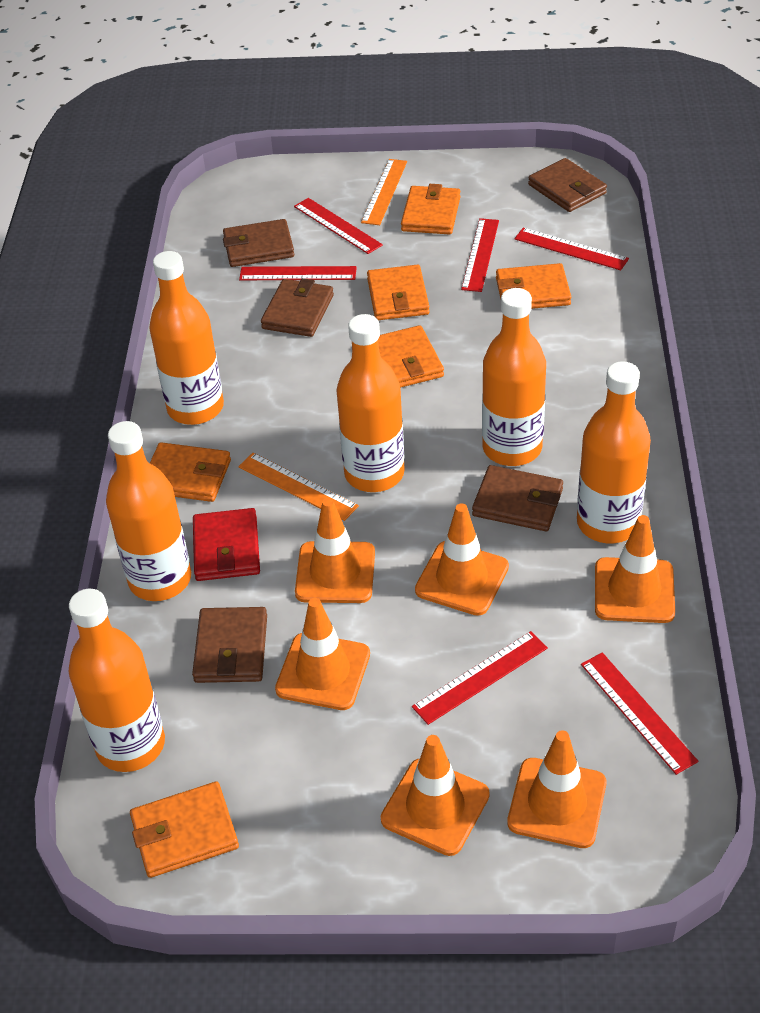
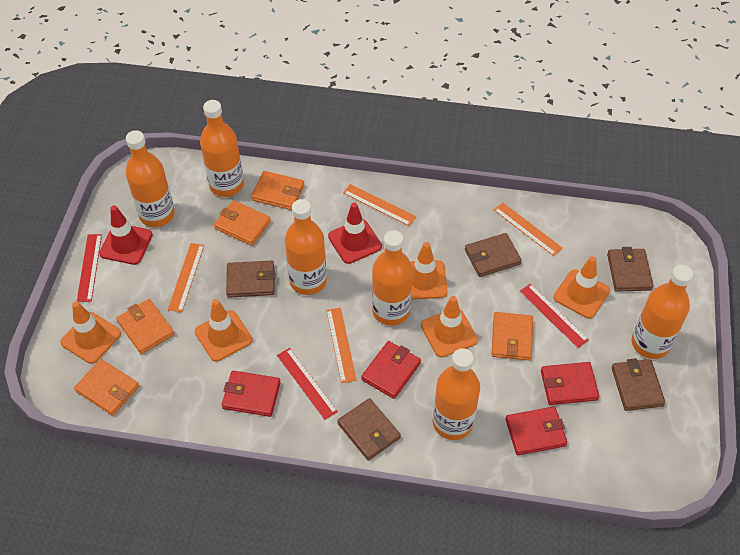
orange ruler: [238,453,359,521] [361,159,407,225] = 2 -> [168,243,204,312] [326,307,356,383] [343,184,416,226] [494,202,563,256] = 4
orange traffic cone: [275,598,370,710] [295,498,375,603] [381,735,490,856] [415,503,509,616] [507,730,606,848] [595,515,675,623] = 6 -> [60,301,121,364] [195,299,253,362] [410,242,448,300] [421,296,478,357] [553,256,610,319] = 5
orange wallet: [130,782,239,878] [150,442,231,502] [367,265,430,320] [378,325,444,388] [401,184,461,234] [496,263,571,309] = 6 -> [74,359,139,416] [116,299,174,354] [214,200,271,246] [251,171,304,210] [491,312,533,361] = 5
red ruler: [239,266,357,280] [294,198,383,254] [412,631,548,725] [461,218,499,292] [514,228,629,270] [581,652,698,775] = 6 -> [77,234,102,302] [277,348,338,420] [520,283,589,348] = 3
red traffic cone: none = 0 -> [99,205,153,265] [328,203,382,264] = 2
red wallet: [193,508,260,581] = 1 -> [222,371,281,417] [361,341,421,399] [505,407,567,455] [541,362,599,405] = 4

